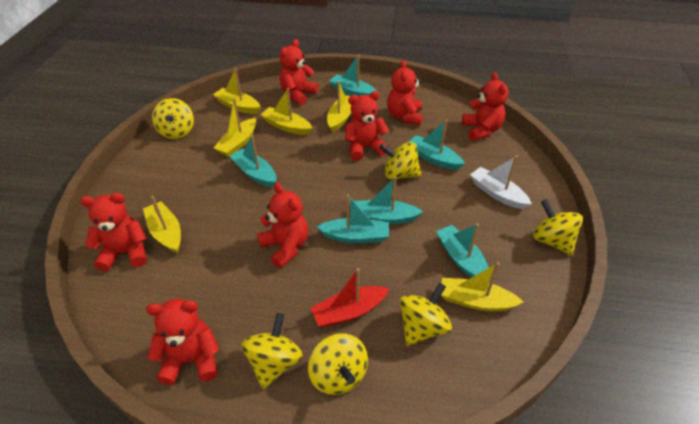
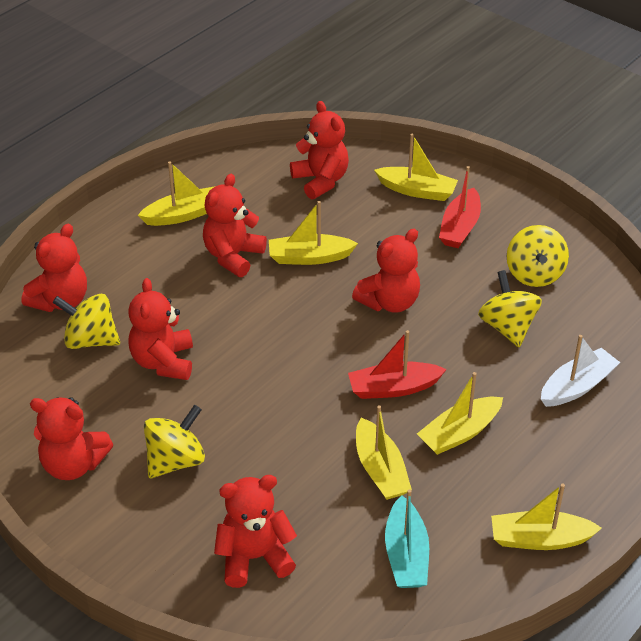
red boat: [310,268,389,327] = 1 -> [348,330,447,399] [439,166,481,248] = 2
turquoise boat: [230,135,276,187] [317,195,389,243] [329,55,377,96] [354,176,423,224] [409,120,465,170] [436,223,489,278] = 6 -> [385,489,429,588] = 1
yellow spinning top: [152,98,194,139] [241,313,303,389] [308,333,368,395] [379,142,421,180] [399,283,452,346] [533,199,583,255] = 6 -> [52,294,120,349] [144,405,205,478] [478,270,542,347] [507,225,569,287] = 4

